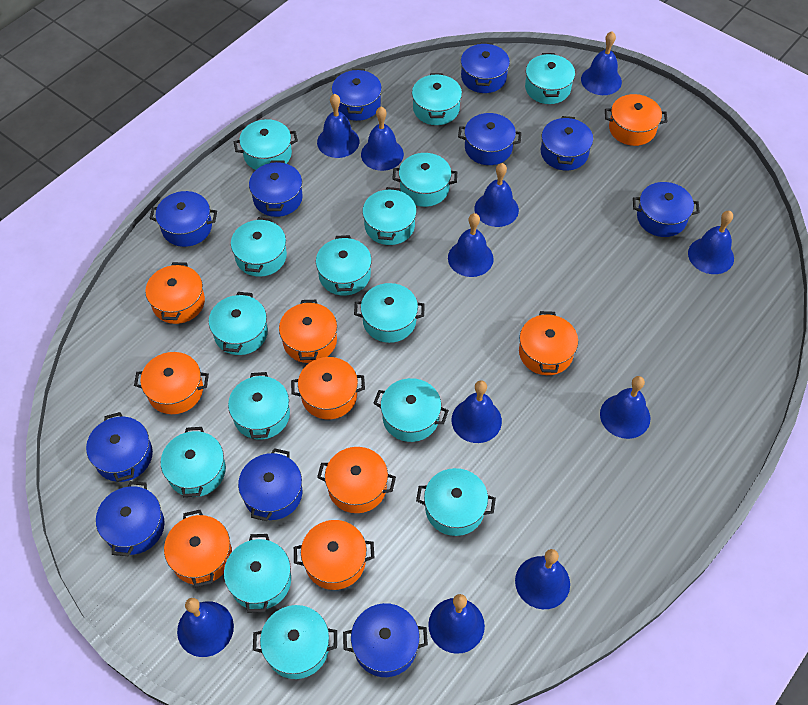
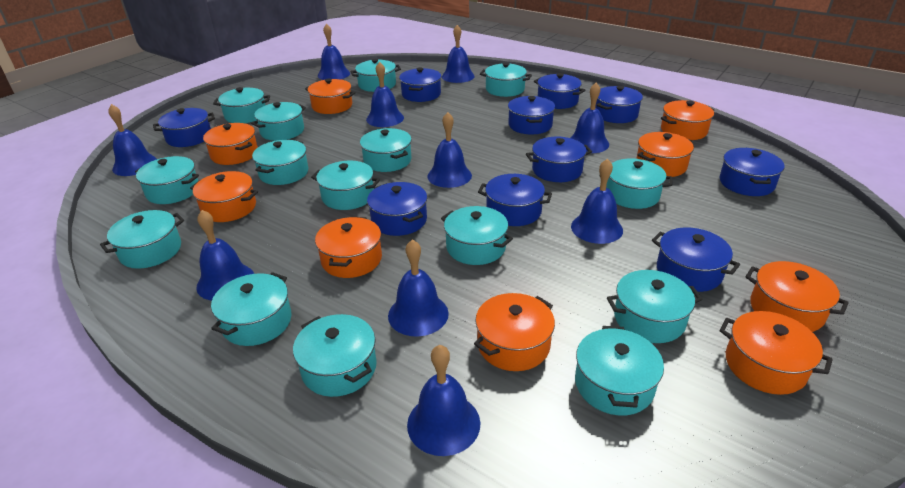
blue bell: [177,598,234,657] [317,94,359,158] [361,107,404,171] [428,594,485,654] [448,213,494,277] [451,380,502,443] [474,163,519,227] [515,549,570,609] [581,31,622,95] [600,376,650,439] [688,211,734,274] = 11 -> [108,104,157,176] [196,210,254,301] [318,24,350,80] [366,62,404,127] [388,239,449,336] [407,345,481,456] [427,112,472,188] [442,25,475,83] [570,83,609,153] [571,158,623,244] = 10
blue pot: [86,412,153,482] [96,481,165,556] [149,191,217,247] [238,448,302,521] [249,160,303,217] [332,69,382,121] [343,603,428,677] [458,113,522,165] [461,42,510,93] [541,116,593,170] [633,182,700,237] = 11 -> [153,108,215,147] [367,182,427,236] [399,67,441,102] [478,174,552,226] [508,96,555,134] [526,137,592,182] [534,73,585,109] [595,86,643,123] [652,228,740,292] [720,148,784,196] = 10

